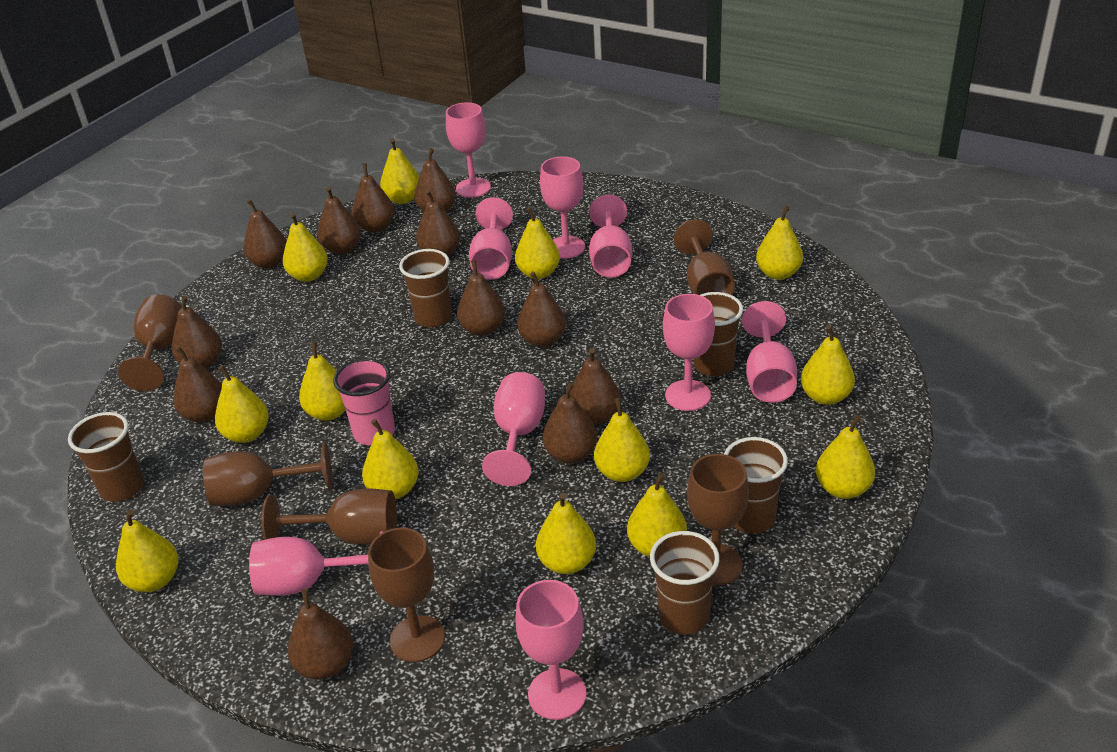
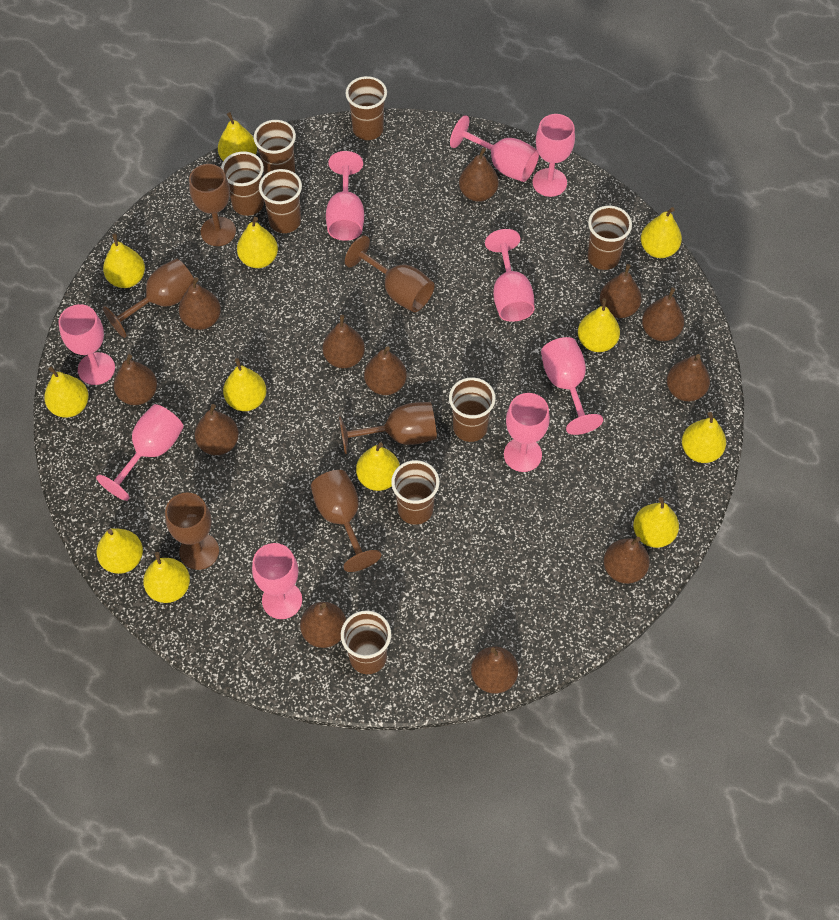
brown cup: [68,412,144,502] [399,249,452,327] [650,531,720,635] [694,292,743,376] [724,437,788,534] = 5 -> [221,151,264,216] [254,120,296,175] [259,169,302,233] [341,611,391,674] [346,76,387,140] [391,460,440,525] [449,377,496,442] [587,206,632,270] = 8
pink cup: [333,358,395,445] = 1 -> none = 0
yellow pear: [116,510,178,592] [215,365,269,443] [283,213,328,282] [299,341,346,421] [362,419,419,499] [380,138,419,204] [515,207,560,279] [536,493,596,574] [594,398,650,482] [627,472,687,557] [756,206,803,280] [801,325,855,405] [816,415,875,499] = 13 -> [44,366,88,418] [96,528,143,574] [103,233,145,288] [143,552,190,603] [218,112,257,161] [223,358,267,411] [237,217,278,268] [356,442,400,491] [578,298,620,352] [633,497,679,548] [641,207,682,258] [682,412,726,463] = 12

